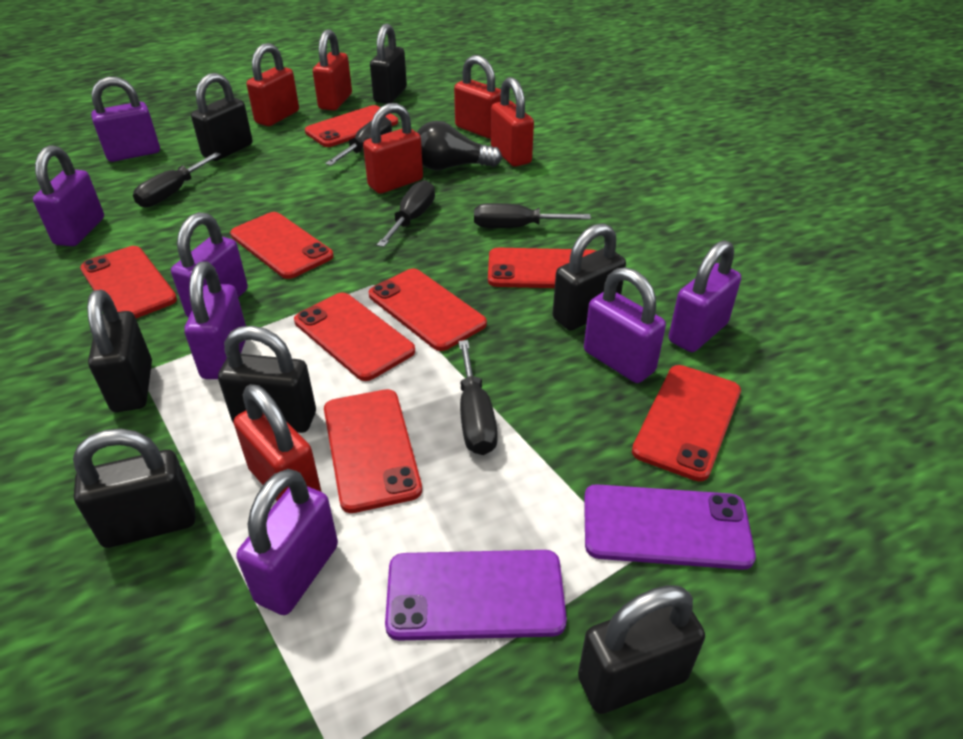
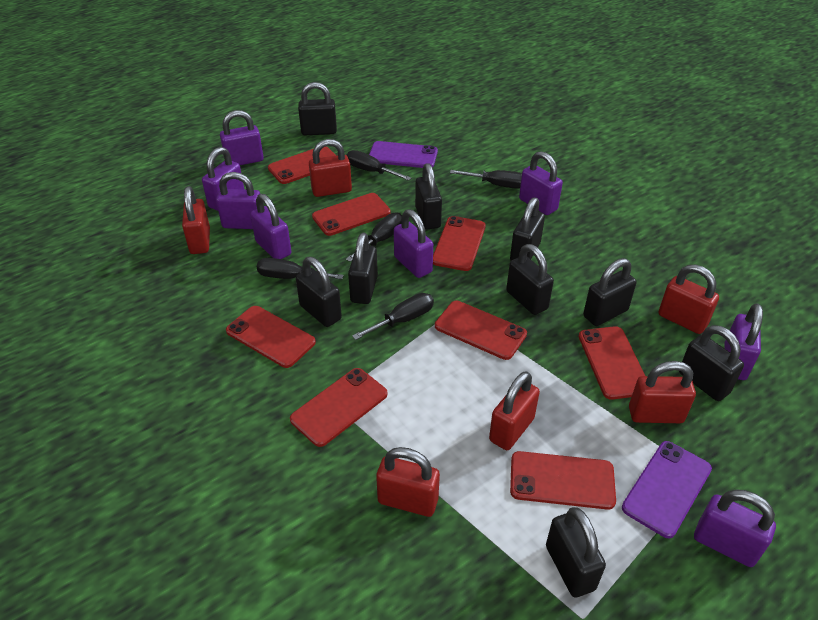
black light bulb: [417,121,502,170] = 1 -> none = 0
black padlock: [73,429,195,548] [87,290,152,412] [191,73,252,161] [218,326,316,433] [370,24,407,104] [553,223,626,330] [578,585,705,714] = 7 -> [296,257,342,327] [298,82,337,135] [348,233,378,304] [415,163,442,229] [506,244,554,315] [510,197,545,261] [546,507,606,598] [583,258,637,326] [679,325,744,401] = 9
purple padlock: [33,145,104,246] [91,77,160,162] [171,212,248,318] [184,262,246,379] [236,469,338,615] [584,267,666,383] [669,240,741,352] = 7 -> [202,147,244,211] [216,172,260,229] [220,110,263,165] [250,194,291,259] [394,209,433,278] [519,151,563,215] [694,489,776,567] [724,303,763,380] = 8

